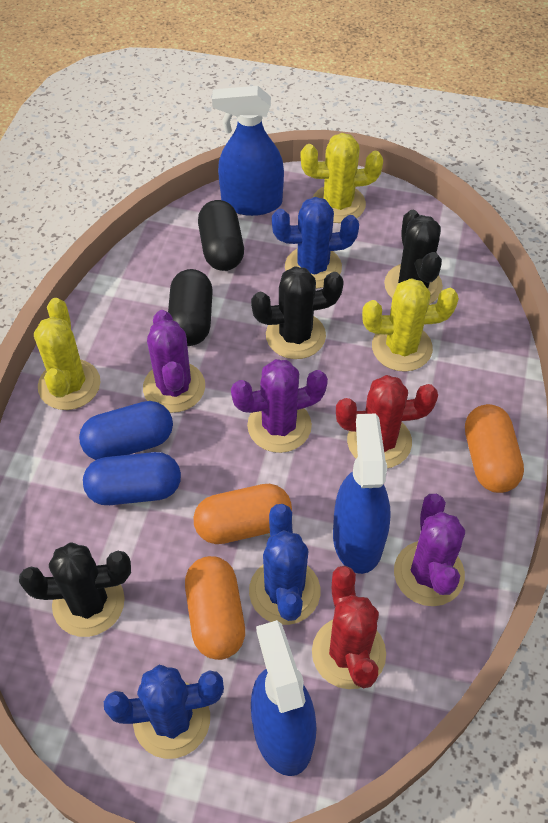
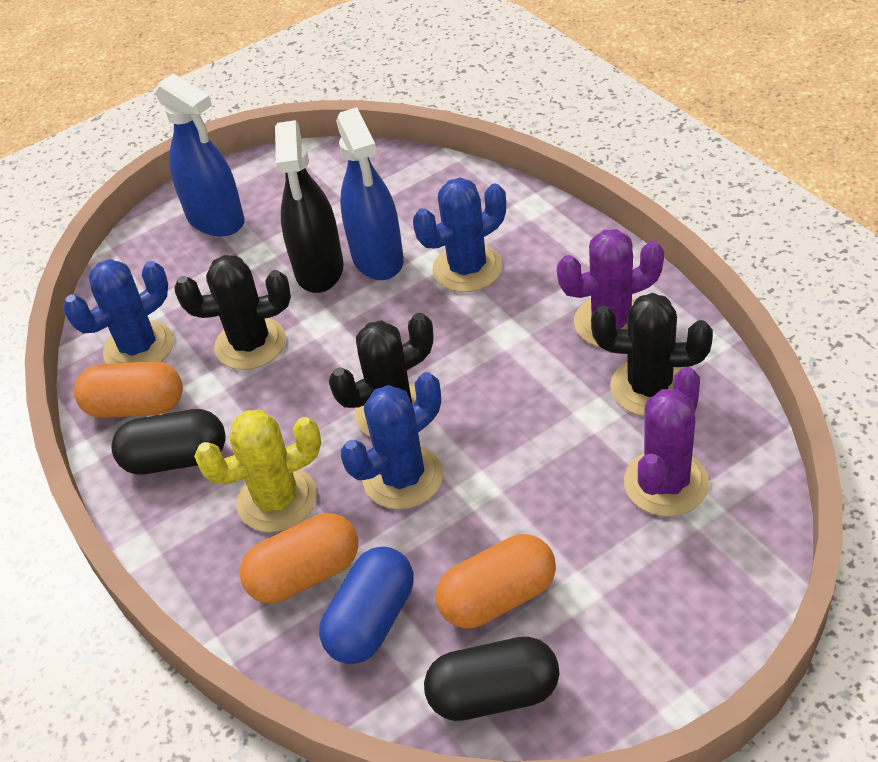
black spray bottle: none = 0 -> [275,120,344,293] = 1
blue capsule: [79,401,173,460] [83,452,181,505] = 2 -> [319,547,413,664] = 1
blue spray bottle: [212,86,284,216] [251,620,317,776] [333,413,391,574] = 3 -> [155,73,245,236] [336,107,404,280] = 2
purple cactus: [143,310,205,413] [231,359,328,453] [394,494,465,606] = 3 -> [557,229,664,347] [624,367,709,516] = 2
red cactus: [312,566,386,689] [336,375,438,468] = 2 -> none = 0
yellow cactus: [34,298,100,410] [301,133,383,223] [362,278,459,372] = 3 -> [194,409,321,533] = 1

